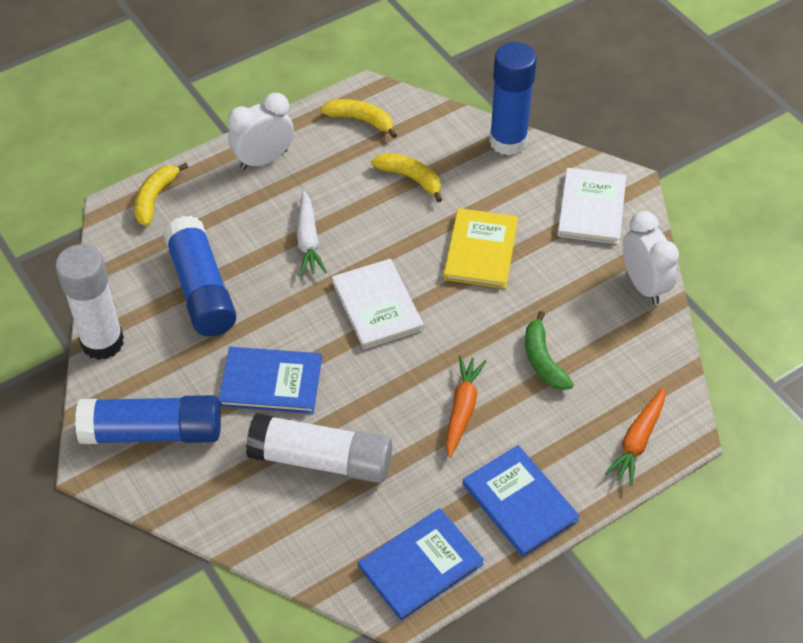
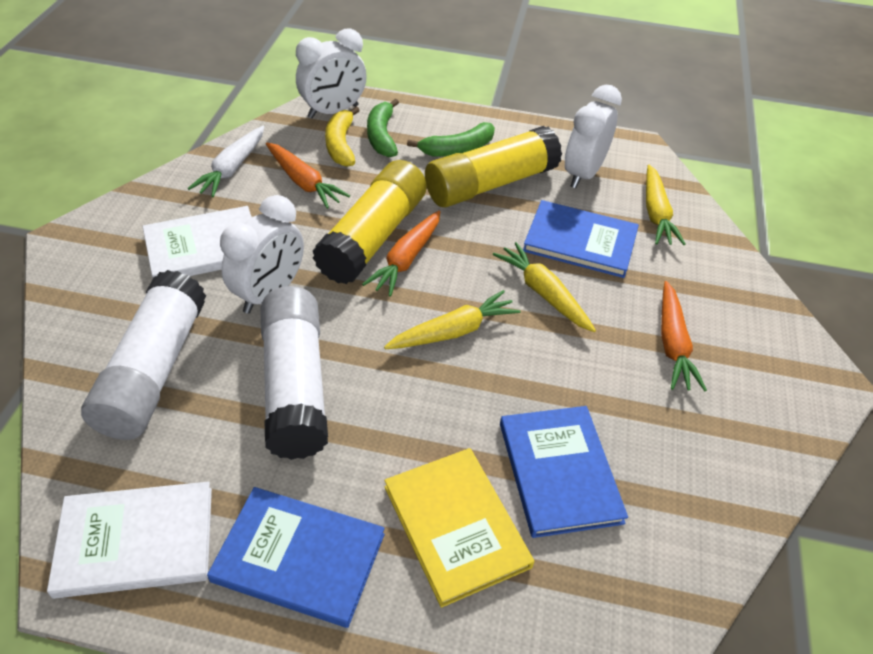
blue glue stick: [75,395,221,444] [163,216,236,336] [489,42,537,155] = 3 -> none = 0
green banana: [525,311,574,390] = 1 -> [367,99,399,157] [407,122,495,157] = 2
orange carrot: [446,356,487,458] [605,387,665,486] = 2 -> [266,142,350,209] [362,211,440,297] [661,281,707,391] = 3
white clock: [228,93,294,170] [623,211,679,305] = 2 -> [220,195,304,314] [296,28,367,119] [565,85,622,188] = 3
yellow banana: [134,163,188,226] [321,99,397,138] [371,153,442,202] = 3 -> [325,107,360,167] = 1
yellow carrot: none = 0 -> [384,290,521,349] [492,242,596,332] [646,164,686,245] = 3
yellow glue stick: none = 0 -> [313,160,427,284] [425,126,562,208] = 2

